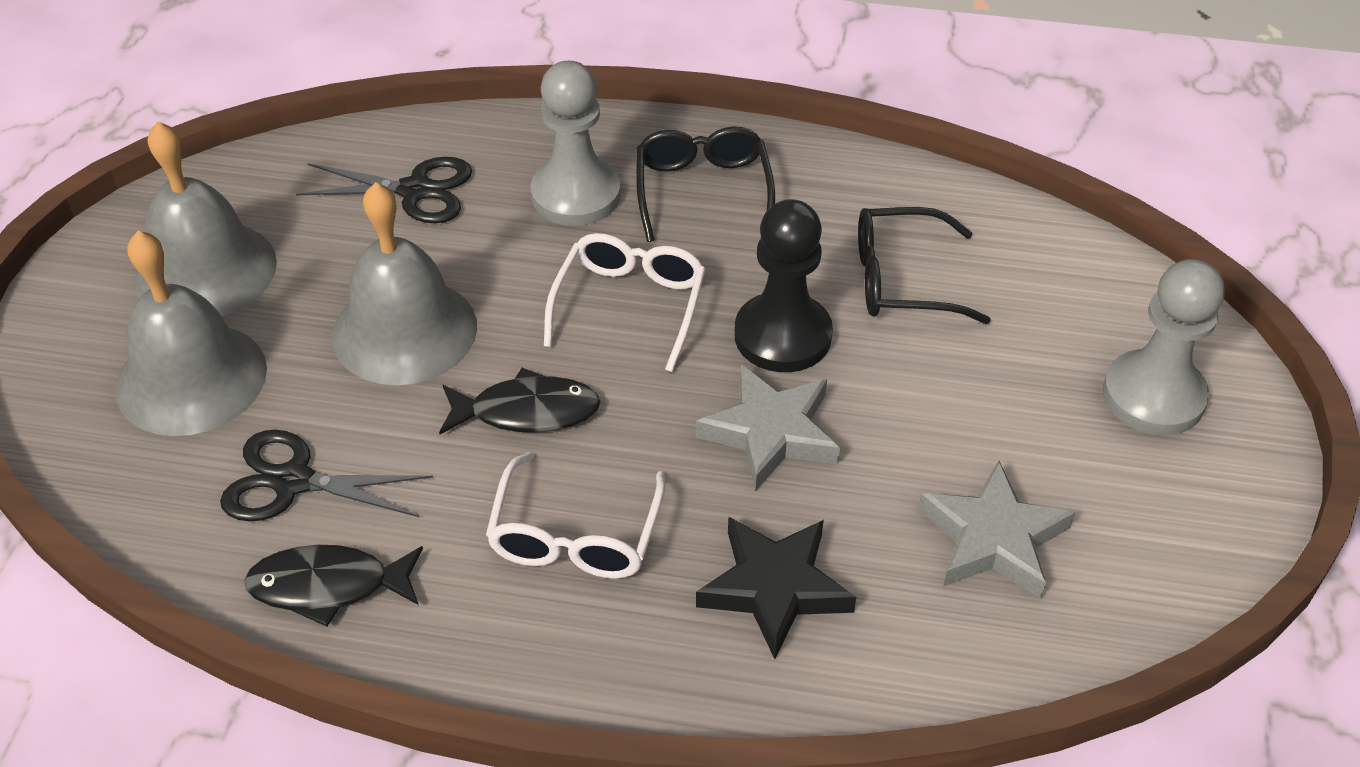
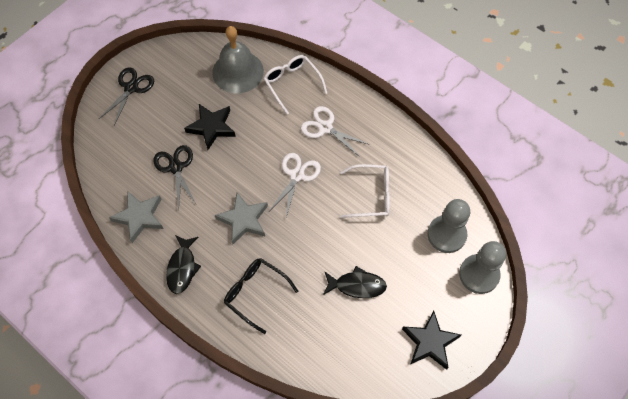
black glasses: [636,126,775,242] [858,207,990,324] = 2 -> [224,258,298,334] = 1
black pawn: [734,199,833,372] = 1 -> none = 0
black star: [696,517,856,659] = 1 -> [184,104,236,150] [402,311,461,370] = 2
grey bell: [115,231,267,436] [135,122,277,317] [332,182,477,385] = 3 -> [212,26,264,93] = 1
white scissors: none = 0 -> [270,153,321,217] [301,106,370,157] = 2

